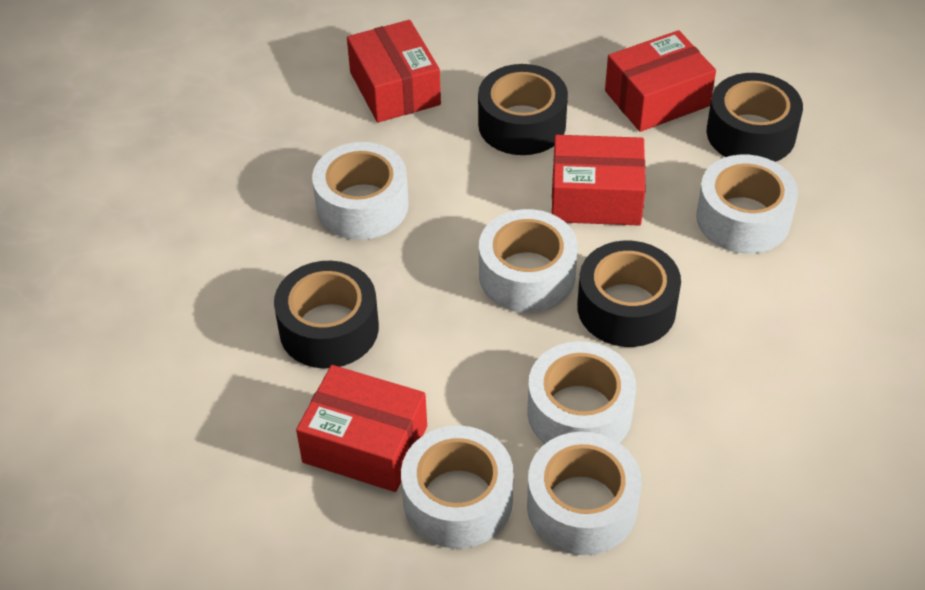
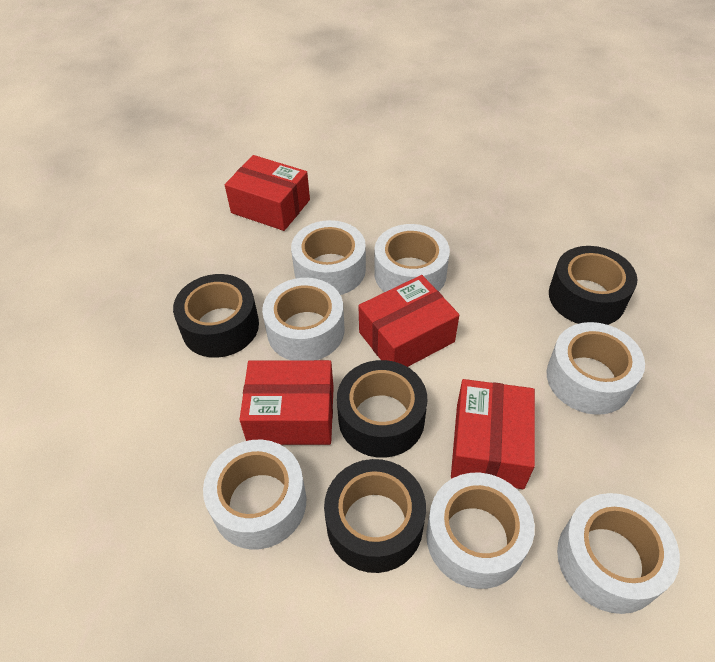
white tape: [312,142,409,240] [401,426,514,549] [479,209,578,313] [527,341,636,444] [527,432,642,555] [696,155,798,254] = 6 -> [203,440,307,550] [262,278,344,360] [291,220,366,295] [374,224,450,292] [426,473,535,589] [547,322,645,415] [557,493,680,614] = 7

